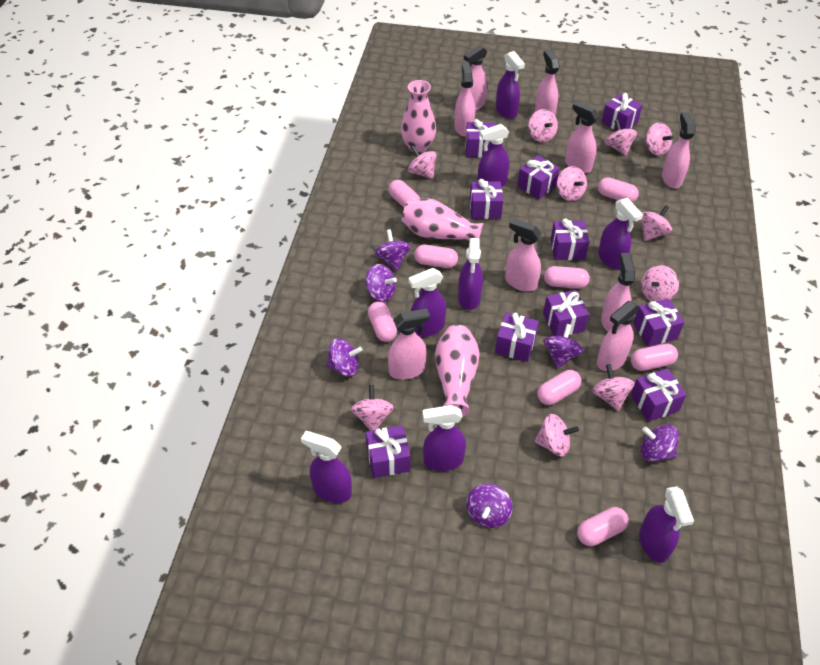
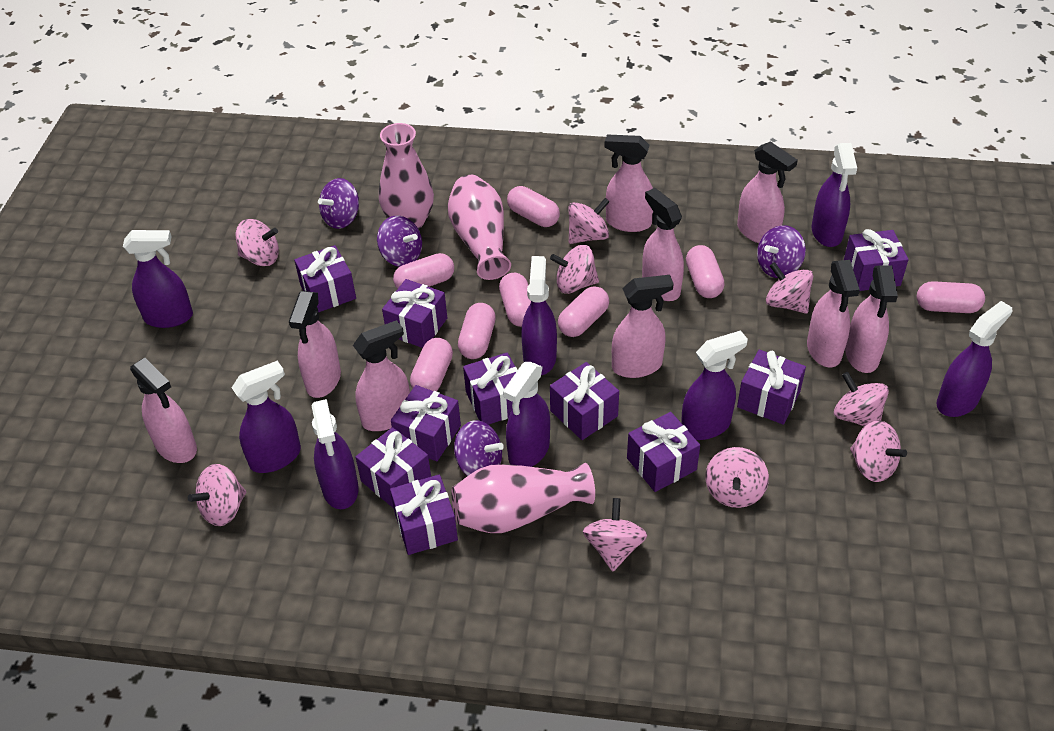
pink spinning top: [351,385,394,431] [408,145,437,179] [528,109,558,142] [535,414,579,456] [557,166,587,201] [592,364,634,411] [605,120,637,156] [641,205,672,241] [641,265,679,301] [646,122,673,156] = 10 -> [188,464,246,526] [236,219,279,266] [550,245,599,294] [569,198,610,244] [583,498,647,571] [705,447,769,508] [766,262,813,314] [834,372,889,426] [850,420,907,482] = 9
purple spinning top: [326,338,363,377] [366,264,397,302] [375,229,411,271] [466,484,513,528] [544,324,583,369] [641,424,679,462] = 6 -> [318,178,359,229] [377,215,422,267] [454,420,504,476] [757,225,806,278] = 4

